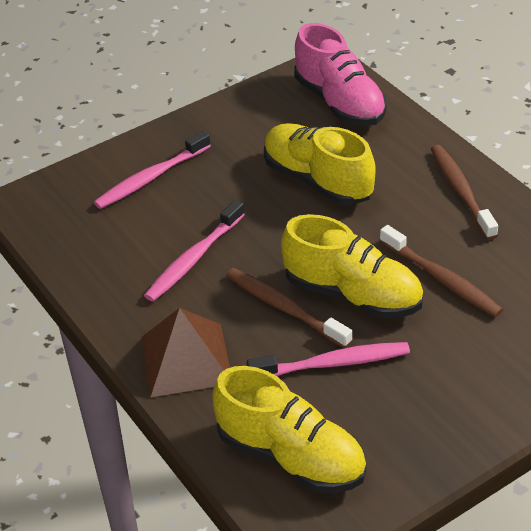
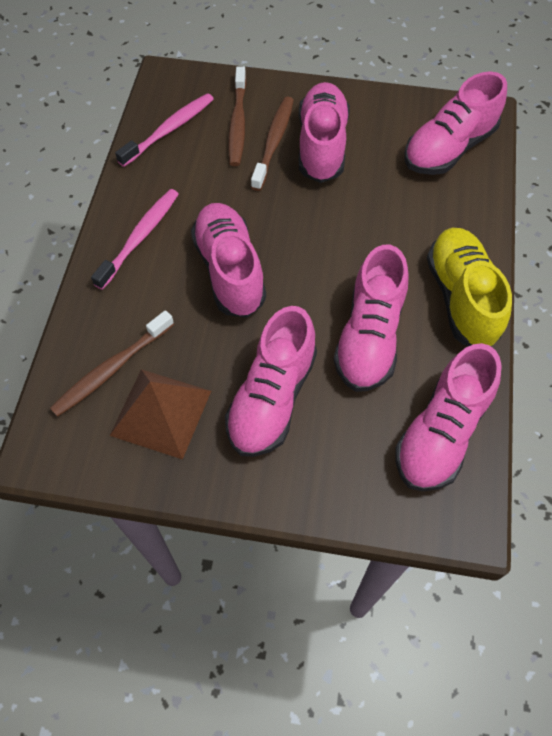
pink shoe: [294,23,387,126] = 1 -> [191,203,266,318] [225,306,317,457] [299,82,350,183] [333,245,409,392] [395,343,502,491] [405,71,507,175] = 6
pink toothbrush: [94,131,211,209] [144,200,245,302] [247,342,410,376] = 3 -> [91,189,179,290] [115,93,214,167] = 2
yellow shoe: [212,366,366,493] [264,123,376,205] [281,214,423,318] = 3 -> [427,228,512,346] = 1

